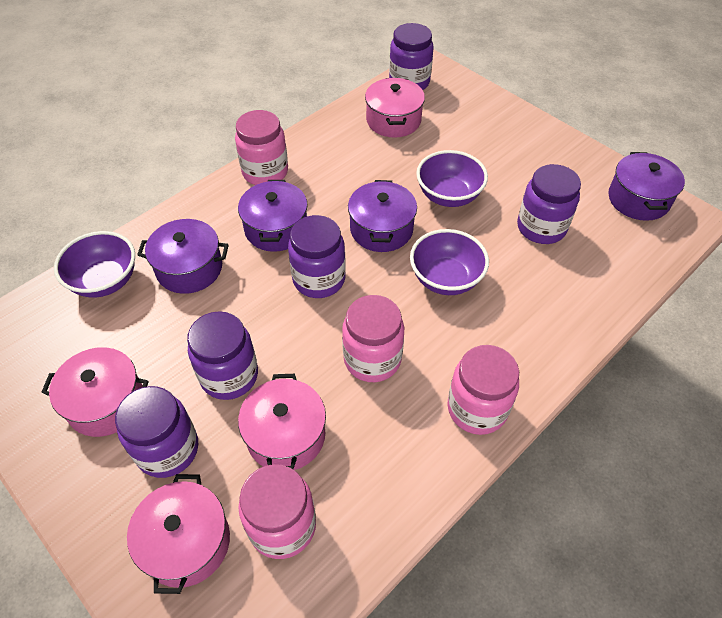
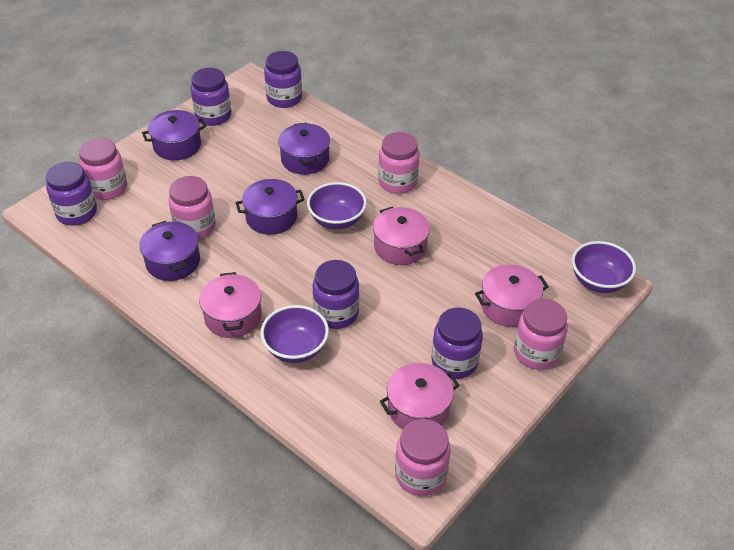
pink jar: [235,110,288,185] [238,464,316,559] [342,295,404,382] [447,345,519,435] = 4 -> [79,138,127,200] [168,176,216,240] [378,132,419,194] [395,419,451,496] [514,299,568,370] = 5

